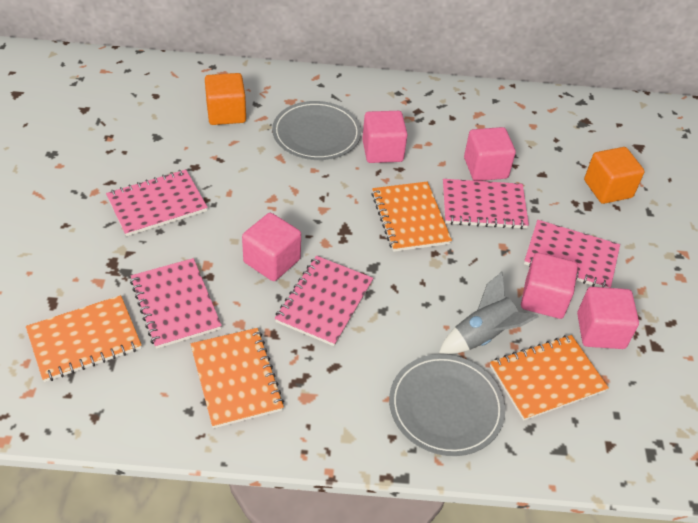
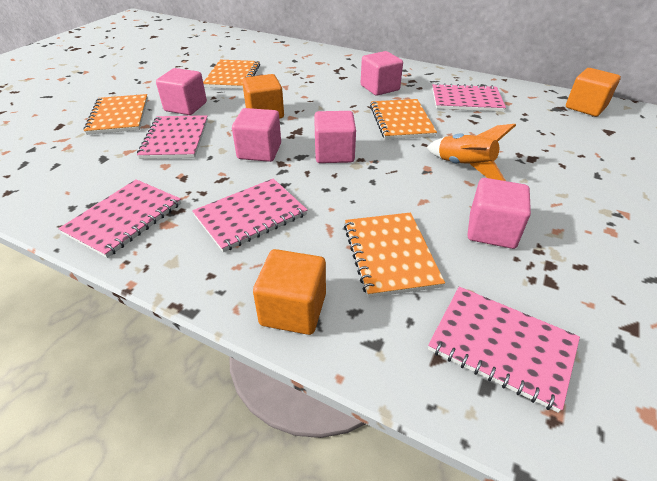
grey plate: [272,101,361,160] [389,354,505,456] = 2 -> none = 0
grey rocket: [439,271,539,354] = 1 -> none = 0
orange cube: [205,73,246,125] [584,147,644,204] = 2 -> [242,74,284,119] [253,249,326,335] [566,68,621,116] = 3
orange rocket: none = 0 -> [427,124,516,181] = 1

